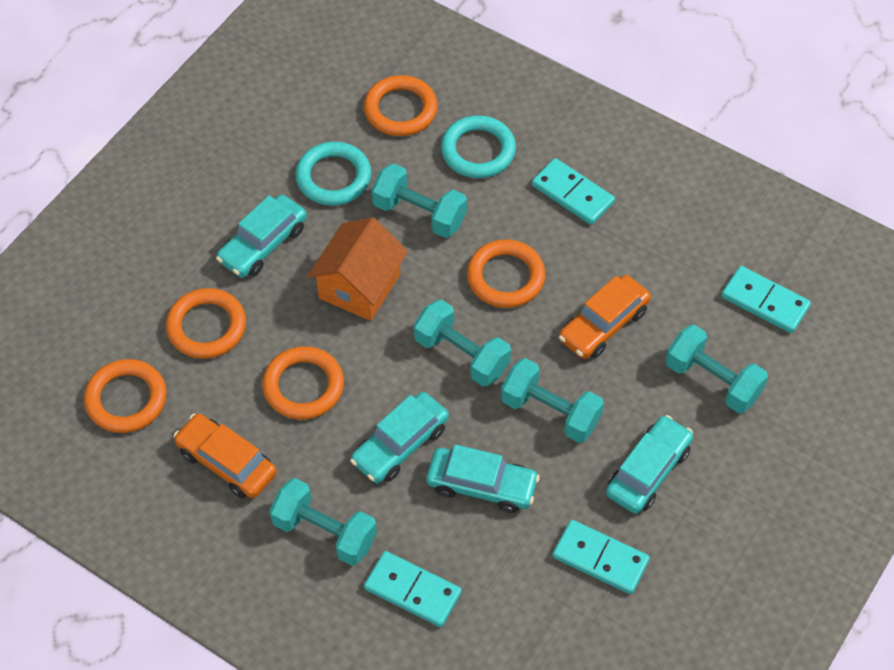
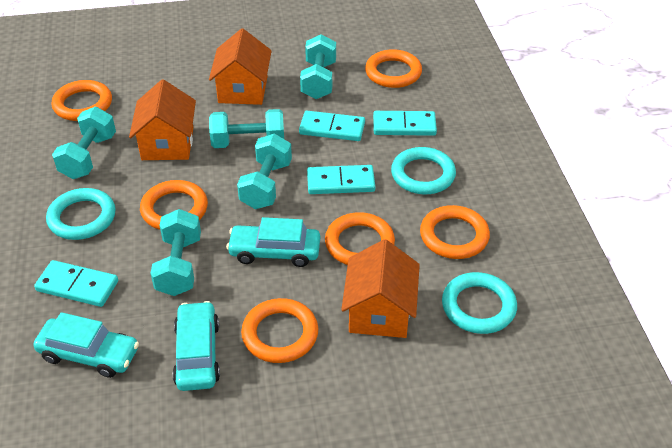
orange car: [173,413,277,498] [559,275,651,359] = 2 -> none = 0
orange house: [308,217,408,321] = 1 -> [129,79,196,160] [209,28,272,105] [341,239,420,338] = 3
orange ring: [84,359,167,433] [166,288,246,359] [262,346,344,420] [364,75,438,136] [467,240,545,308] = 5 -> [51,80,112,121] [140,180,208,230] [241,298,318,363] [325,212,395,265] [365,49,422,88] [420,205,490,259] = 6
turquoise car: [216,195,307,278] [350,392,449,483] [426,444,540,513] [606,415,693,514] = 4 -> [33,312,139,378] [173,301,220,391] [226,217,320,267] = 3
turquoise ring: [295,142,371,206] [441,115,516,178] = 2 -> [46,188,116,240] [391,147,456,194] [442,272,517,334] = 3

